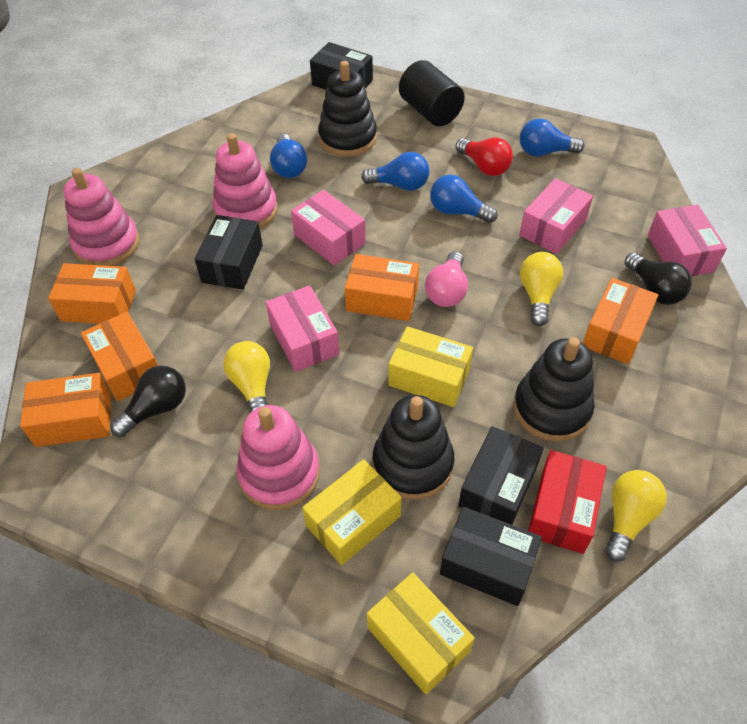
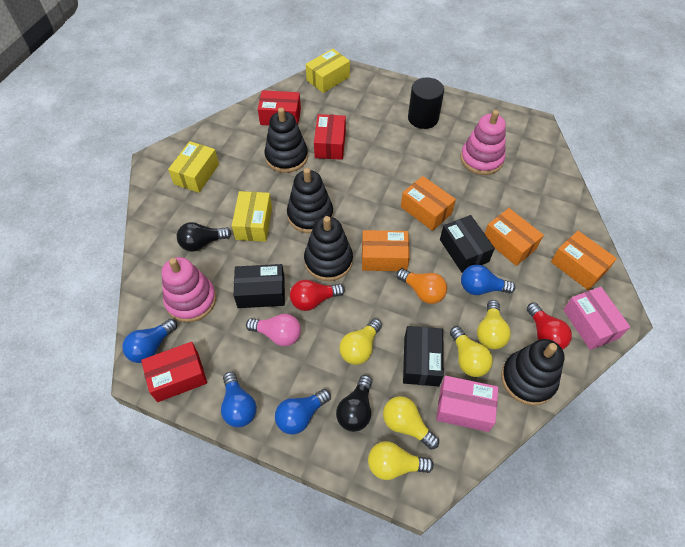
black box: [195,215,263,290] [310,42,373,90] [440,507,542,606] [458,426,544,525] = 4 -> [234,264,285,308] [403,326,444,386] [440,215,495,273] = 3
black stacking toy: [318,61,377,157] [373,395,454,500] [514,337,595,441] = 3 -> [264,108,308,173] [287,168,333,233] [304,216,353,281] [501,339,564,406] = 4
orange box: [20,373,111,447] [48,263,136,324] [81,312,158,402] [345,254,419,321] [583,278,658,364] = 5 -> [362,230,410,271] [401,176,456,231] [485,208,544,266] [551,231,617,290] = 4
orange light bulb: none = 0 -> [396,268,447,304] = 1
pink box: [266,285,339,372] [291,190,366,266] [519,178,593,254] [648,205,727,276] = 4 -> [436,376,498,432] [563,287,630,350] = 2
pink stacking toy: [63,168,139,266] [212,133,277,229] [236,405,320,510] = 3 -> [162,257,216,322] [461,110,506,175] = 2
red box: [528,450,606,554] = 1 -> [141,342,207,402] [258,90,301,125] [314,114,346,160] = 3
red light bulb: [455,137,513,176] = 1 -> [290,280,345,311] [527,303,572,350] = 2
yellow light bulb: [223,341,270,413] [520,252,563,326] [605,470,667,562] = 3 -> [339,319,382,365] [368,441,434,480] [383,396,439,449] [450,326,493,377] [477,300,511,349] = 5

